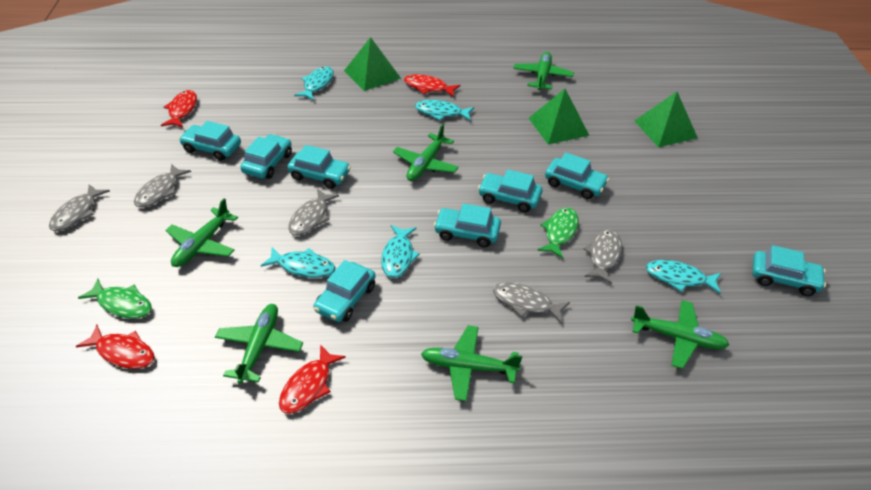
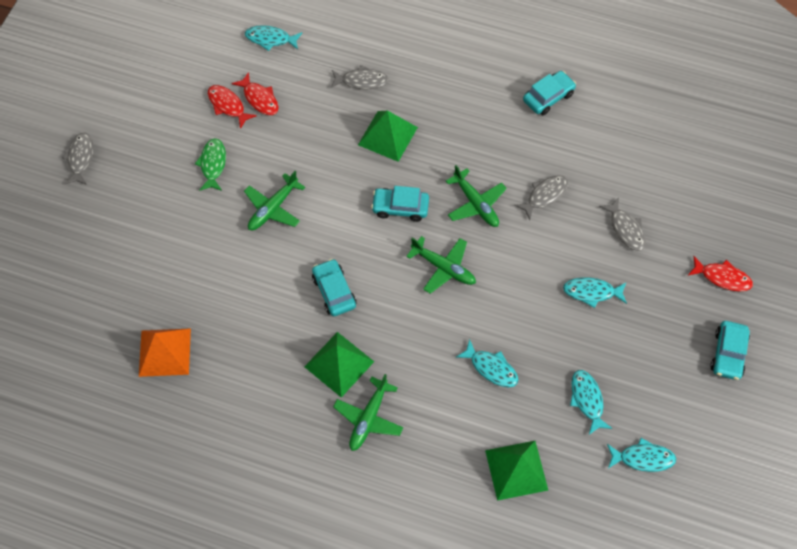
green fish: [78,279,152,319] [537,208,579,258] = 2 -> [195,138,226,191] = 1
green plane: [165,198,238,267] [215,304,303,384] [393,124,459,181] [421,325,522,401] [513,52,574,90] [631,300,729,369] = 6 -> [244,171,305,230] [333,374,403,451] [406,236,476,294] [446,165,507,227] = 4
grey fish: [49,184,110,231] [134,164,191,207] [288,188,339,235] [493,282,570,324] [584,229,622,284] = 5 -> [62,133,94,185] [331,65,389,89] [514,175,568,220] [599,198,646,251] = 4
orange pyramid: none = 0 -> [139,328,191,377] = 1
red fish: [76,325,154,369] [161,90,197,127] [279,344,346,414] [404,74,461,97] = 4 -> [208,85,257,129] [232,72,279,115] [688,256,753,291] = 3
turquoise car: [179,121,241,161] [240,134,292,179] [287,145,351,189] [314,260,376,322] [434,203,501,247] [478,169,543,212] [545,153,609,199] [752,245,826,296] = 8 -> [312,259,356,316] [371,186,429,222] [523,71,576,115] [710,321,750,380] = 4

